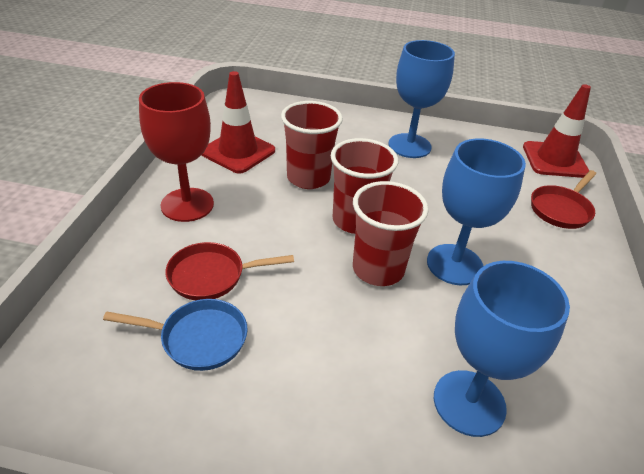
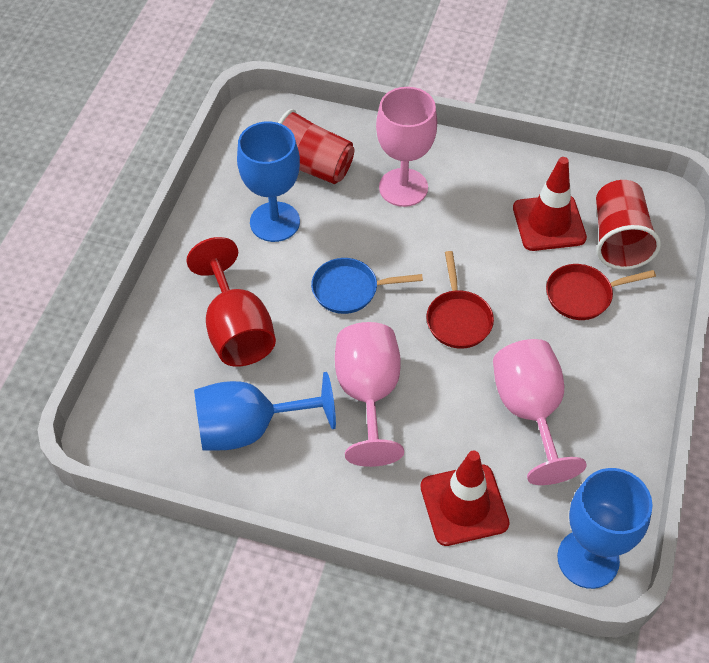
pink goblet: none = 0 -> [335,322,404,467] [376,87,437,207] [493,339,587,485] = 3
red cup: [281,101,343,189] [331,138,398,234] [353,181,429,286] = 3 -> [278,109,355,184] [596,180,661,270] = 2

